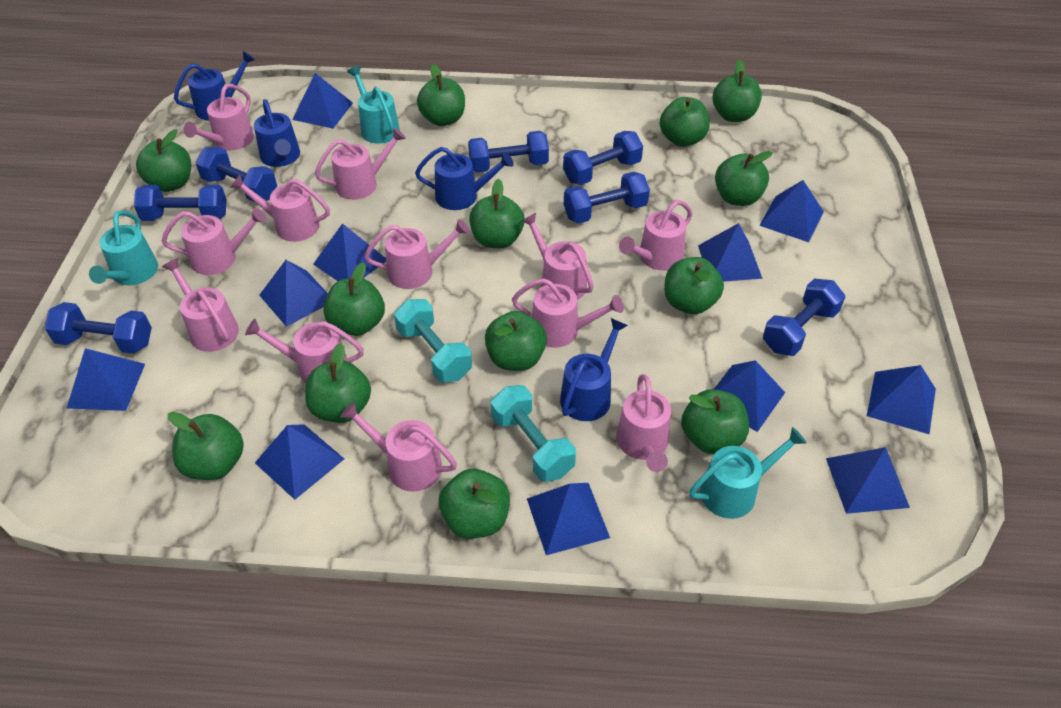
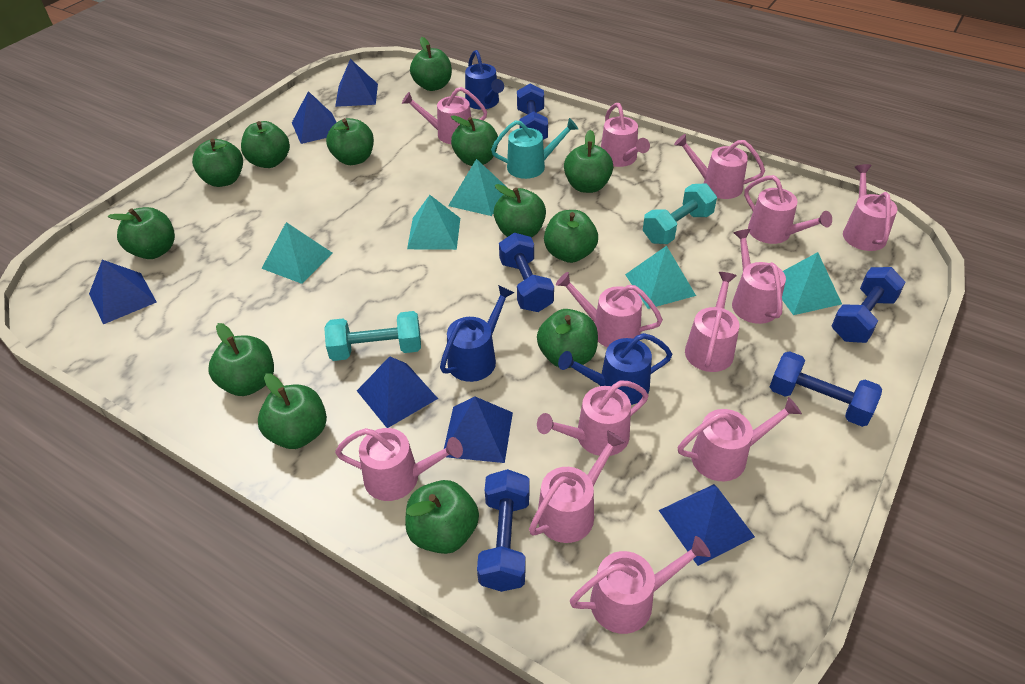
blue dumbbell: [44,302,152,354] [134,185,227,221] [195,147,277,202] [468,131,549,173] [563,131,643,185] [564,172,650,224] [763,279,845,356] = 7 -> [477,469,530,592] [499,233,554,312] [517,83,548,140] [770,351,882,427] [832,267,906,343] = 5
blue pyramid: [67,348,145,411] [255,424,344,500] [259,260,328,327] [292,73,353,129] [313,223,386,281] [527,483,610,555] [698,223,763,282] [714,360,785,432] [759,180,824,242] [826,447,910,514] [867,365,936,434] = 11 -> [89,260,157,324] [292,91,337,144] [335,59,378,107] [357,356,438,428] [444,397,513,463] [659,484,755,566] = 6
blue watering can: [174,51,255,121] [254,99,300,167] [415,147,514,210] [560,318,628,421] = 4 -> [440,285,514,382] [465,50,504,109] [558,333,673,405] = 3
pink watering can: [162,208,267,275] [162,258,239,352] [184,84,254,150] [230,175,330,242] [245,319,364,383] [315,128,406,200] [340,402,457,492] [364,219,470,289] [512,278,624,348] [521,213,594,300] [616,374,671,472] [619,200,693,270] = 12 -> [335,428,463,501] [402,87,487,144] [529,430,625,543] [537,380,649,456] [556,272,663,347] [570,536,711,634] [601,103,650,167] [674,134,765,199] [678,397,802,481] [685,272,739,372] [732,229,786,324] [744,175,832,244] [843,164,897,251] = 13
turquoise pyramid: none = 0 -> [261,222,333,284] [407,195,460,250] [448,159,508,216] [625,246,696,309] [782,252,842,315] = 5
turquoise watering can: [89,210,158,285] [347,66,400,144] [689,427,807,519] = 3 -> [491,118,578,179] = 1

